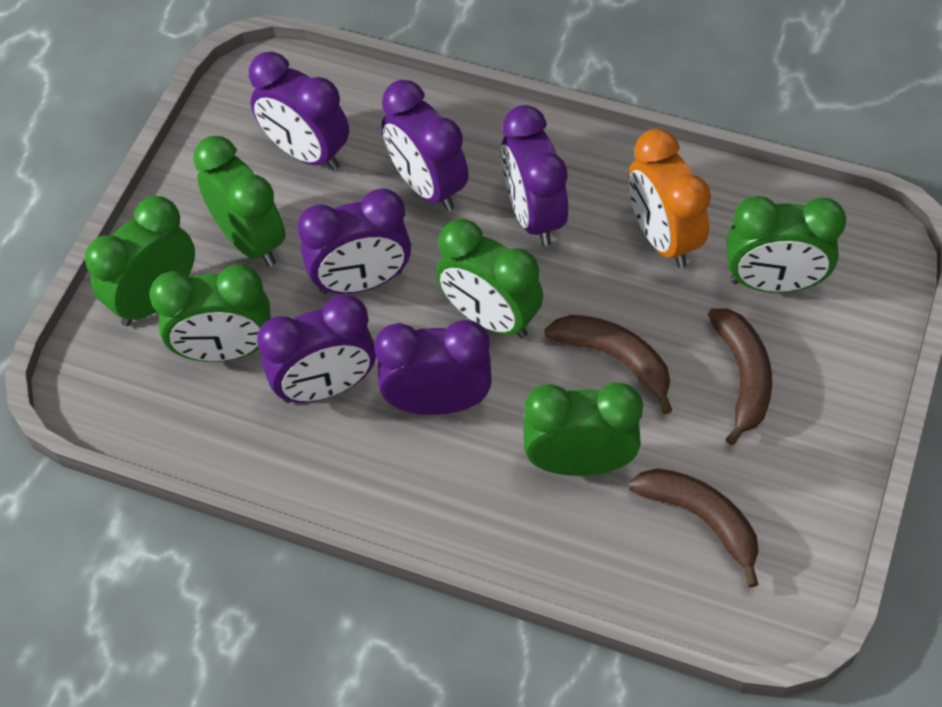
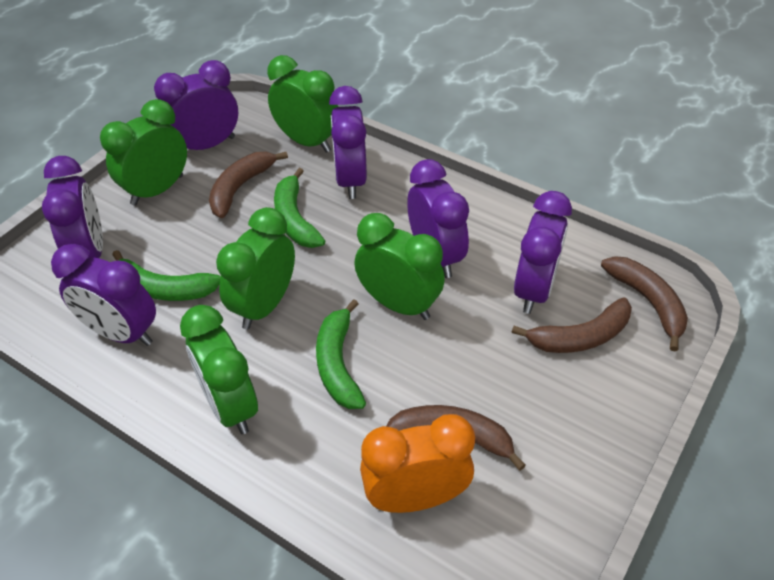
brown banana: [544,315,672,414] [628,469,759,587] [708,309,772,446] = 3 -> [209,152,288,218] [386,405,526,471] [512,298,632,353] [601,256,688,351] = 4
green banana: none = 0 -> [112,250,220,301] [274,168,325,248] [316,299,366,409] = 3
green clock: [85,196,195,326] [149,264,271,362] [193,136,286,267] [436,219,543,338] [523,382,643,476] [727,196,846,293] = 6 -> [100,99,187,206] [180,305,258,434] [216,207,295,329] [267,55,338,153] [354,213,445,320] = 5

